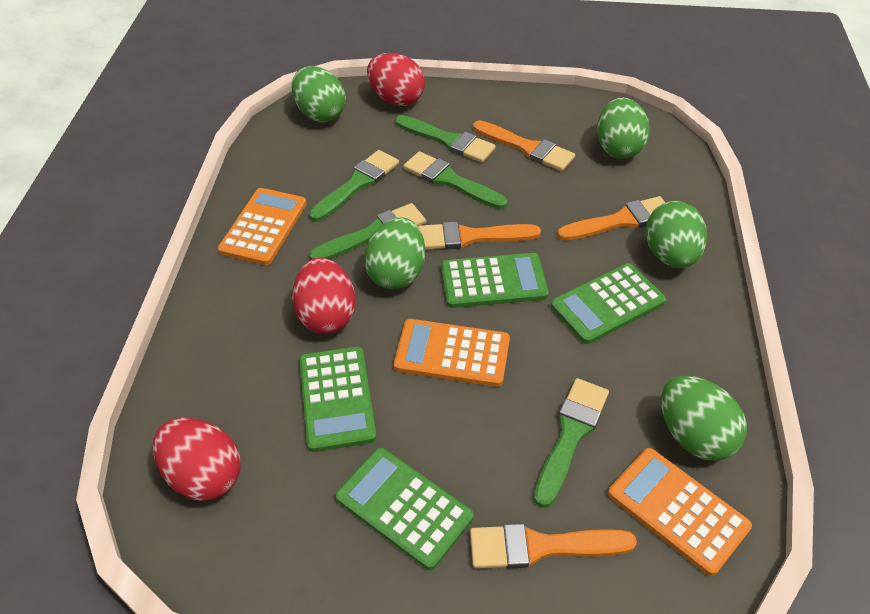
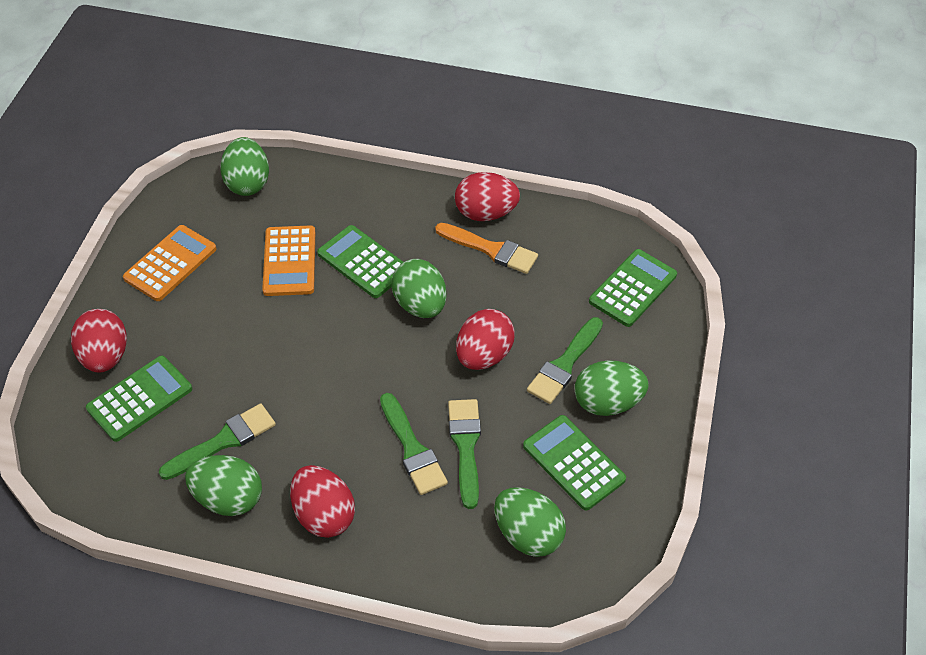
green brush: [309,150,399,221] [309,203,426,260] [395,115,496,163] [403,151,508,209] [534,378,609,508] = 5 -> [158,403,276,480] [380,393,448,495] [448,399,481,509] [527,317,603,404] = 4
orange brush: [418,221,541,250] [470,523,637,569] [473,120,575,171] [557,196,665,241] = 4 -> [435,223,538,274] = 1
orange calculator: [218,188,307,265] [394,319,510,387] [608,448,752,576] = 3 -> [123,225,217,301] [262,225,315,296] = 2
red egg: [153,418,241,501] [292,258,356,334] [367,53,425,106] = 3 -> [71,309,127,373] [290,465,355,538] [455,172,520,221] [456,309,515,370] = 4

